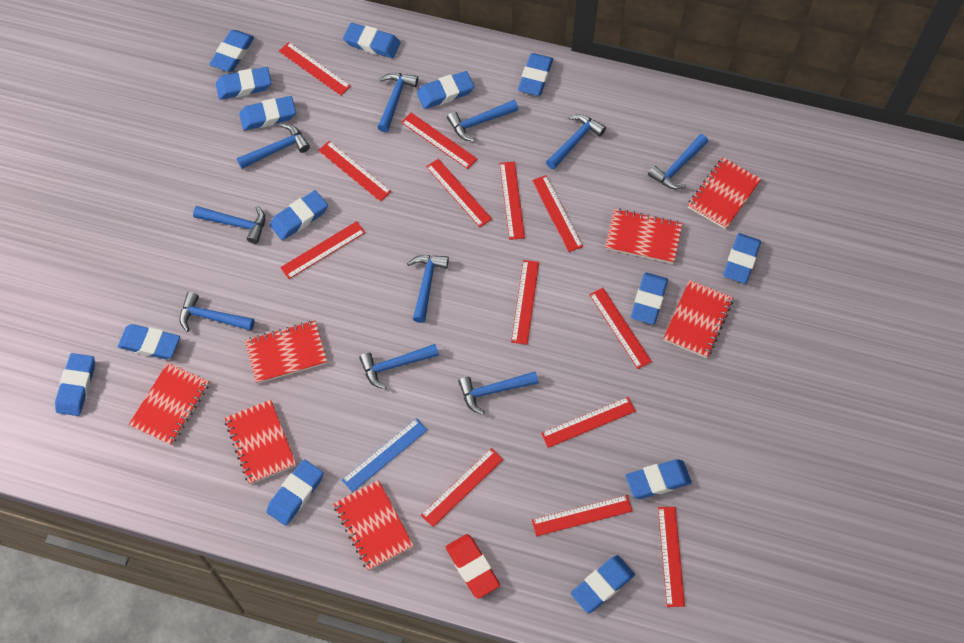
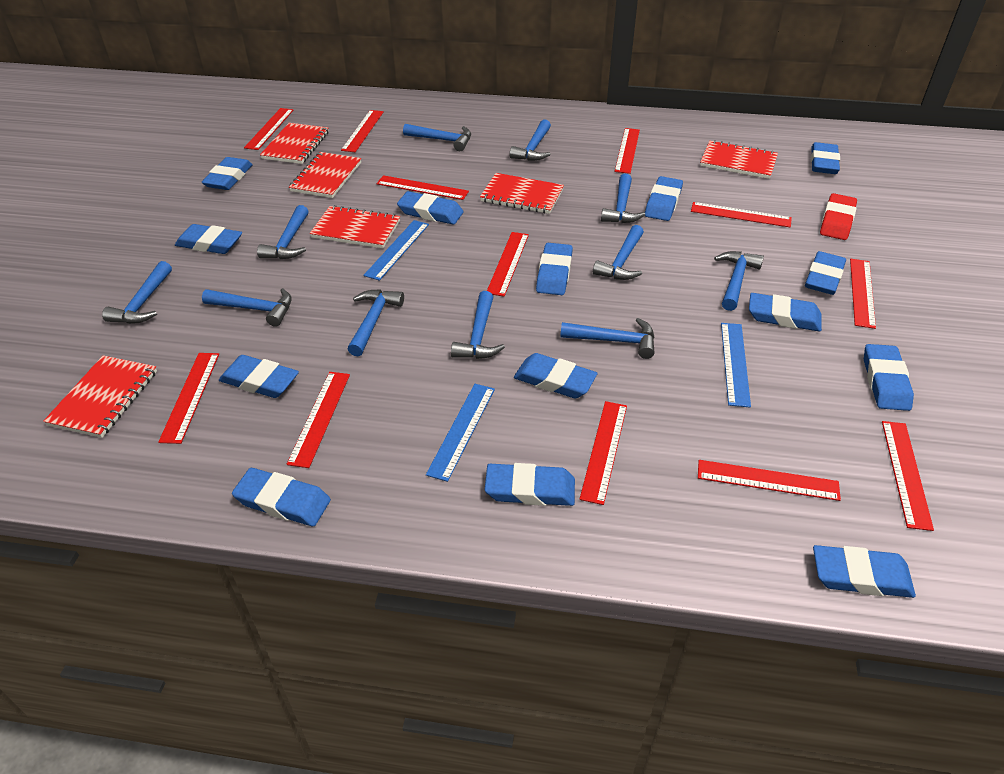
blue hammer: [179,292,255,332] [193,206,265,244] [237,124,310,169] [359,344,439,389] [377,73,418,132] [407,255,449,323] [447,100,519,142] [458,372,538,415] [546,114,606,169] [648,134,708,189] = 10 -> [102,261,172,324] [202,288,292,327] [257,205,309,259] [347,289,404,356] [403,124,471,151] [451,291,505,359] [510,119,551,161] [560,318,655,359] [593,225,644,280] [601,174,645,223] [714,251,764,311] = 11
blue ruler: [342,418,428,492] = 1 -> [363,220,429,281] [426,384,495,482] [721,323,751,408] = 3
red notebook: [129,363,209,445] [225,400,296,484] [245,321,327,384] [333,480,414,571] [605,209,683,264] [663,280,733,358] [688,158,761,229] = 7 -> [43,355,157,438] [260,123,329,164] [289,152,361,198] [310,205,400,248] [480,173,564,214] [700,140,778,179] = 6
red ruler: [279,42,351,95] [280,221,366,279] [318,141,391,201] [401,113,477,169] [421,448,503,527] [426,159,492,227] [499,162,525,240] [511,260,539,345] [532,175,583,252] [532,495,632,536] [541,397,636,448] [589,288,652,369] [658,507,685,607] = 13 -> [158,353,219,444] [244,108,293,150] [287,372,350,468] [341,110,384,152] [377,175,469,200] [487,232,529,296] [579,401,627,505] [615,128,640,174] [691,202,792,227] [698,460,841,501] [850,259,876,329] [882,421,934,531] = 12

